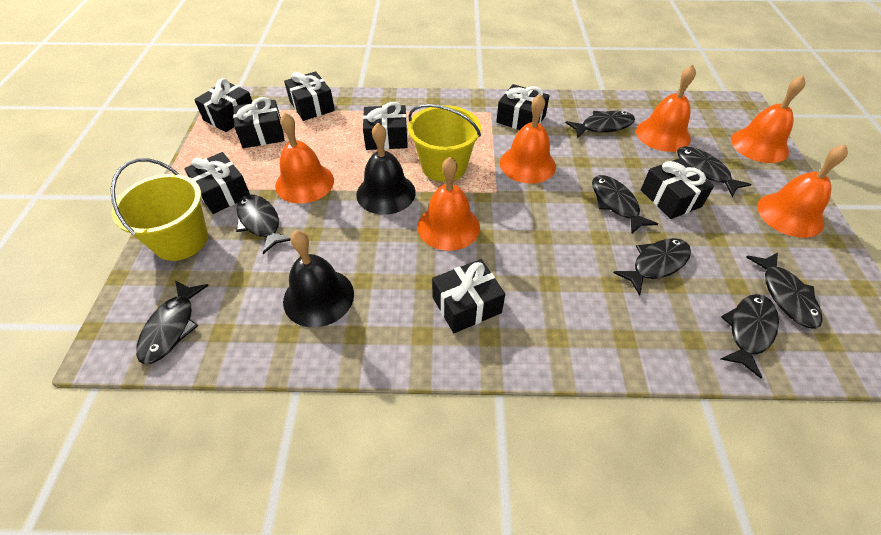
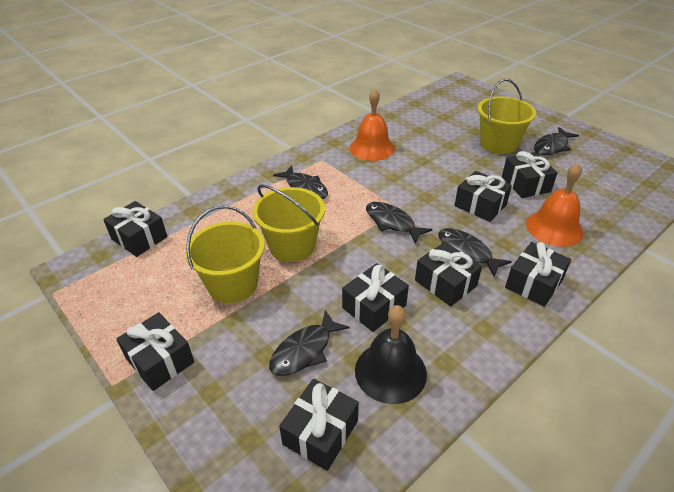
black bell: [283,230,354,328] [356,123,416,215] = 2 -> [355,305,427,404] = 1
black fish: [136,280,209,364] [236,194,291,254] [566,111,635,138] [592,175,658,234] [613,238,691,295] [677,146,752,197] [721,294,779,379] [746,252,822,329] = 8 -> [269,310,350,376] [273,166,328,199] [366,202,432,244] [438,228,512,277] [534,127,579,155] = 5
orange bell: [275,113,334,204] [417,157,480,251] [500,94,556,184] [636,65,696,152] [731,75,805,163] [757,144,848,238] = 6 -> [350,89,395,161] [526,163,584,247] = 2
yellow bucket: [110,158,208,261] [408,104,481,182] = 2 -> [185,206,265,303] [253,184,325,262] [478,79,536,154] = 3

